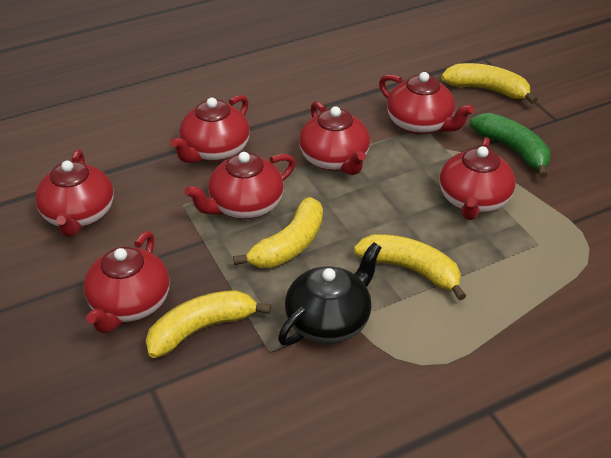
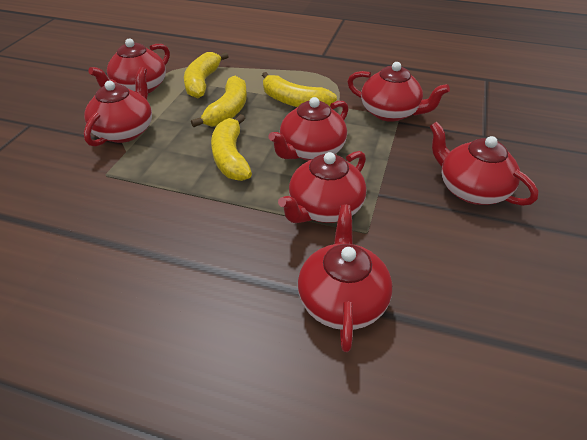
black teapot: [278,242,382,346] = 1 -> none = 0
green banana: [470,113,550,178] = 1 -> none = 0

